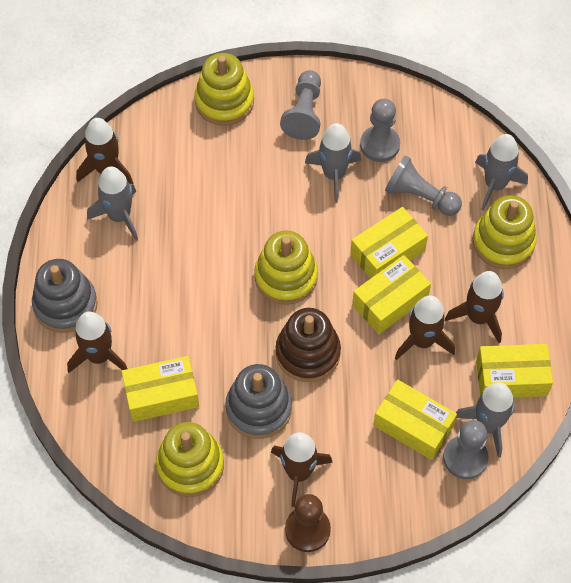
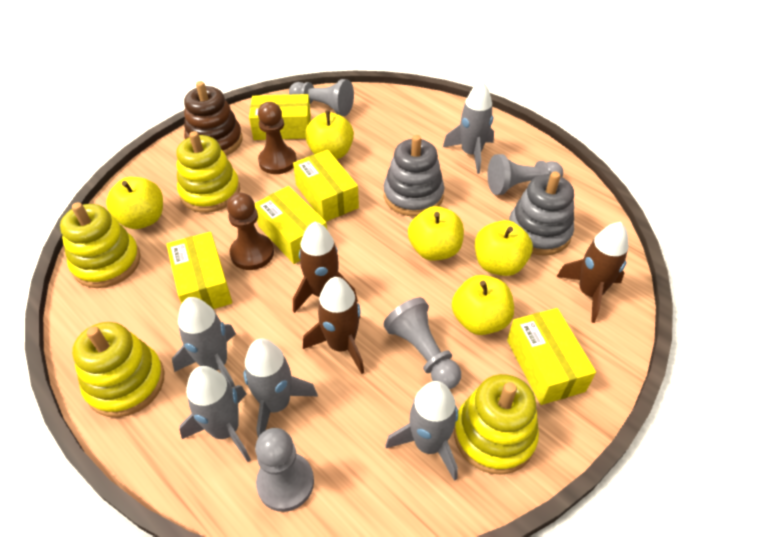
brown pawn: [285,494,331,552] = 1 -> [227,193,274,270] [258,102,297,174] = 2
brown rocket: [67,312,127,373] [76,118,134,184] [271,432,333,507] [395,295,455,360] [445,271,504,343] = 5 -> [293,222,358,313] [303,277,364,374] [557,222,628,323] = 3
grey rocket: [87,167,138,240] [305,123,361,202] [456,383,515,458] [475,134,528,210] = 4 -> [172,297,236,387] [179,366,251,462] [244,339,318,437] [385,381,458,481] [443,81,494,174] = 5
yellow apple: none = 0 -> [106,177,163,229] [305,110,354,160] [408,206,464,261] [452,275,514,335] [475,220,533,276] = 5

